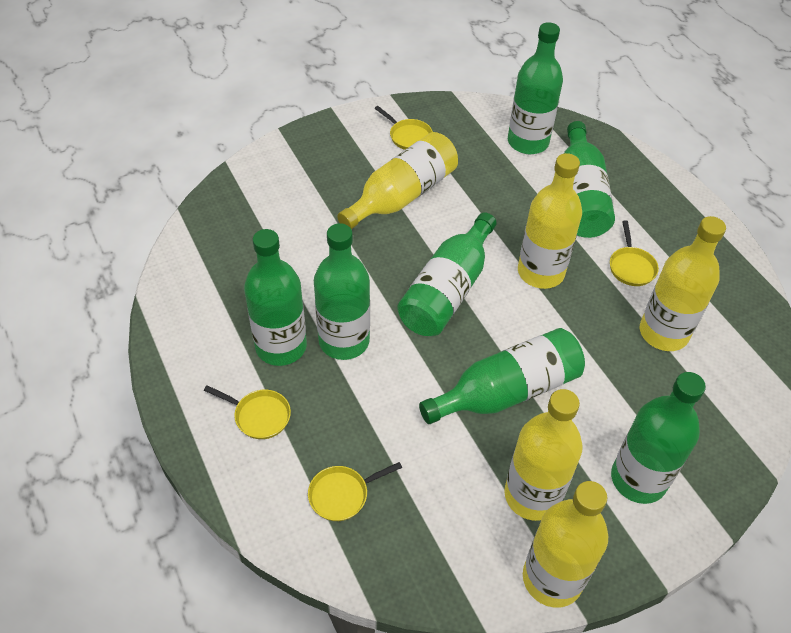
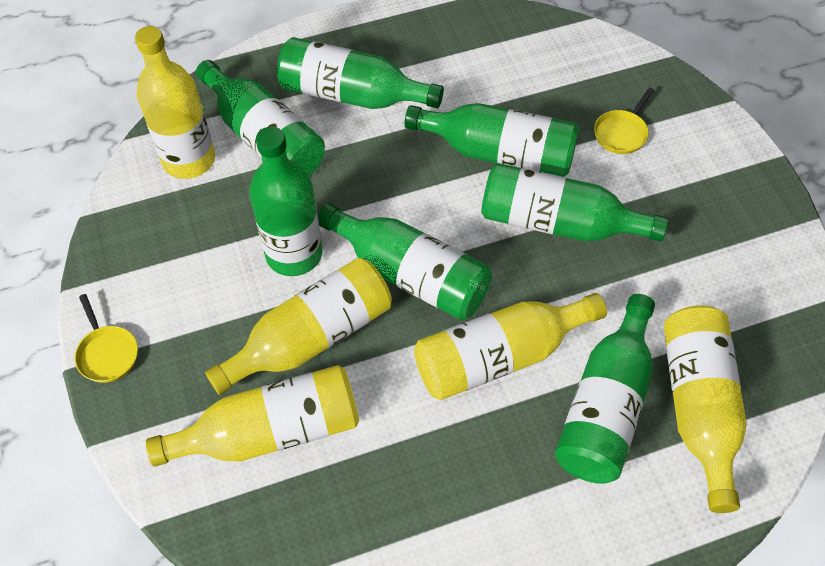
yellow pan: [204,385,291,439] [308,462,402,521] [375,106,433,150] [610,220,659,286] = 4 -> [75,294,138,383] [594,87,654,154] = 2

